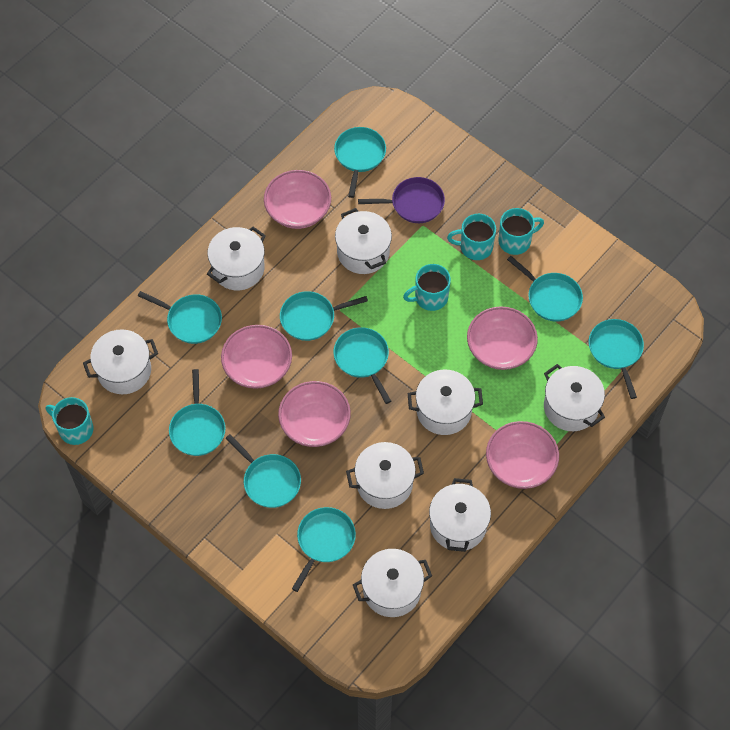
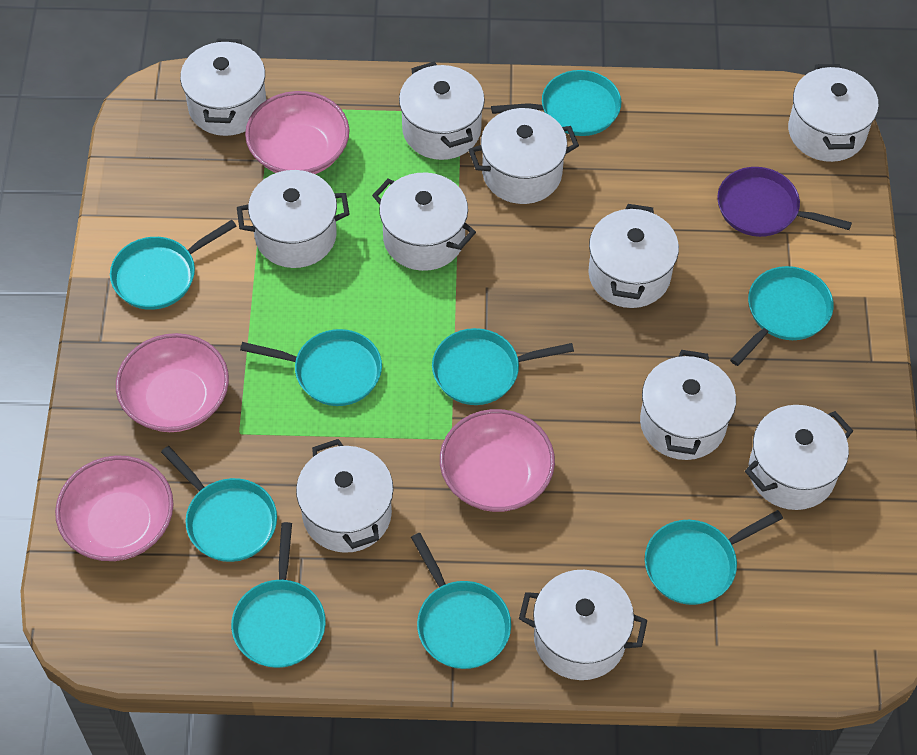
pink bowl: [221,325,292,389] [264,170,331,229] [278,381,351,447] [467,306,538,370] [486,421,559,489] = 5 -> [55,455,174,561] [116,333,229,432] [245,91,349,174] [440,409,555,512] = 4
turquoise mug: [46,397,93,445] [403,264,451,311] [447,214,496,260] [498,208,544,255] = 4 -> none = 0
white pot: [83,329,158,394] [207,227,266,290] [335,208,392,274] [346,442,424,509] [353,549,432,617] [408,370,483,435] [429,478,491,552] [544,364,605,431] = 8 -> [180,39,266,136] [237,170,350,268] [296,439,393,553] [372,172,476,271] [399,62,485,160] [469,108,579,204] [519,570,647,680] [588,204,679,308] [640,350,736,460] [745,405,853,510] [788,64,879,162] = 11

